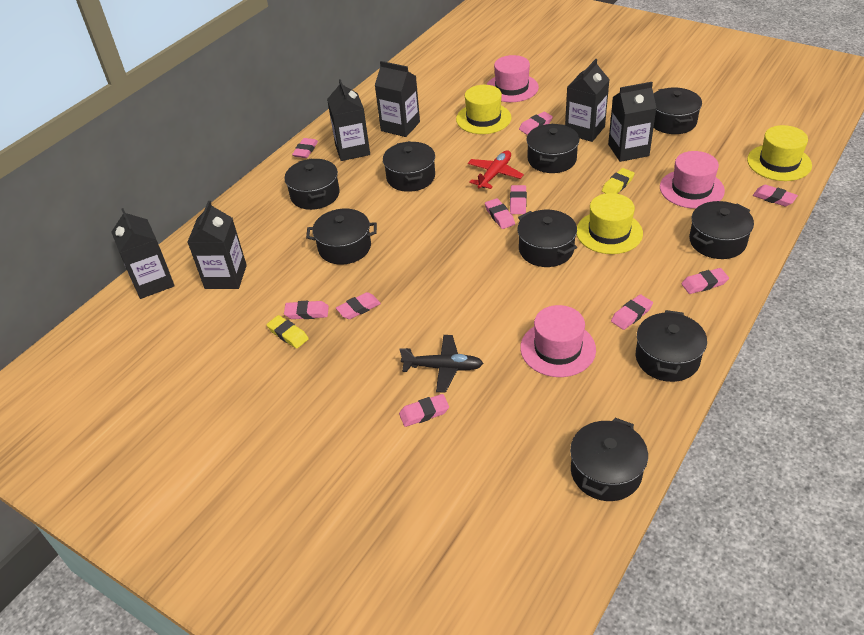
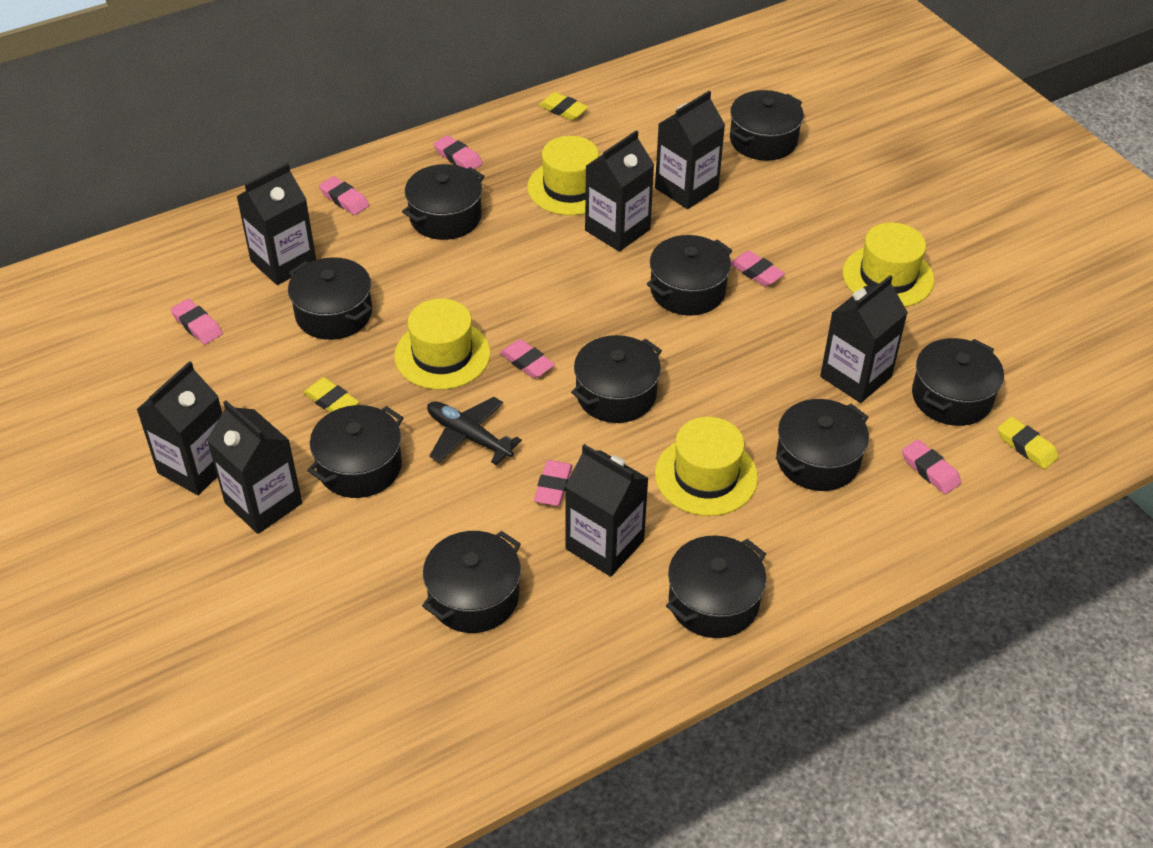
black carton: [112,208,175,299] [188,201,247,289] [327,79,370,161] [375,61,420,137] [565,59,610,142] [608,82,657,162] = 6 -> [136,361,222,495] [207,400,302,534] [236,163,316,285] [565,444,649,577] [585,130,654,252] [655,91,725,209] [820,275,908,403] = 7
black pot: [284,158,340,210] [306,209,377,265] [383,141,435,192] [517,210,577,267] [526,124,580,173] [570,418,648,501] [636,310,707,382] [654,88,702,134] [689,201,754,259] = 9 -> [288,257,372,340] [307,405,403,498] [402,164,485,240] [422,531,521,633] [571,335,662,423] [647,235,732,315] [666,535,766,638] [730,90,804,161] [776,399,869,491] [912,338,1004,426] = 10
pink eraser: [284,301,329,319] [292,138,318,158] [336,292,381,319] [399,394,449,427] [485,198,515,229] [510,185,527,214] [519,112,553,135] [611,294,653,330] [681,268,729,294] [753,185,798,206] = 10 -> [170,299,223,345] [319,176,369,215] [434,135,483,170] [500,339,555,379] [534,460,573,506] [731,251,785,286] [902,439,961,494] = 7
pink hat: [486,55,539,102] [520,305,596,377] [660,151,725,209] = 3 -> none = 0
red plane: [468,150,524,189] = 1 -> none = 0
yellow eraser: [266,315,309,349] [602,168,635,194] = 2 -> [303,377,359,412] [538,92,588,120] [998,417,1059,469] = 3
yellow hat: [456,85,512,134] [577,193,643,254] [747,125,812,181] = 3 -> [394,299,490,390] [527,136,599,215] [655,417,758,516] [843,222,934,307] = 4

